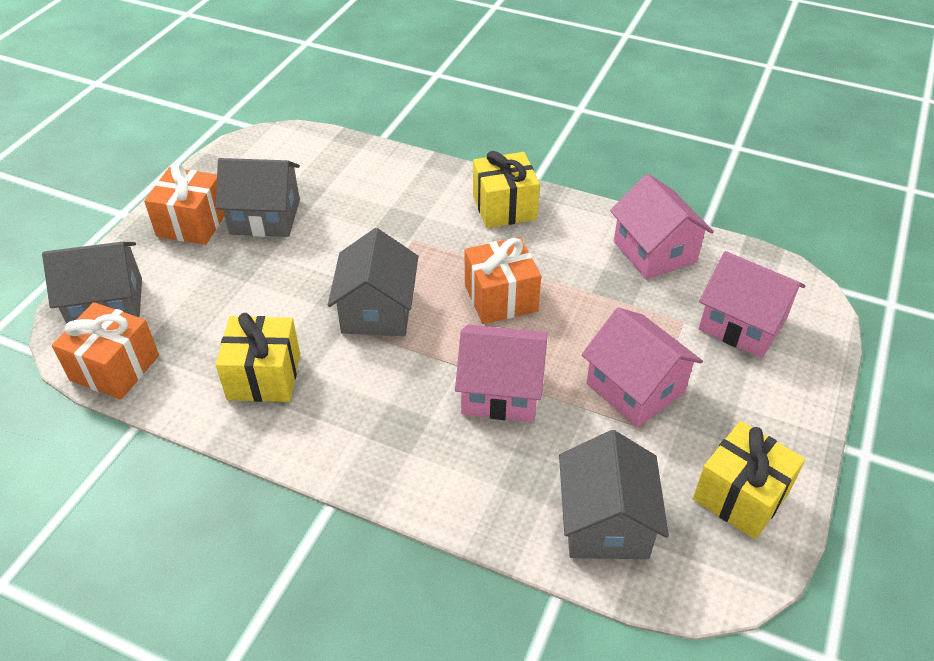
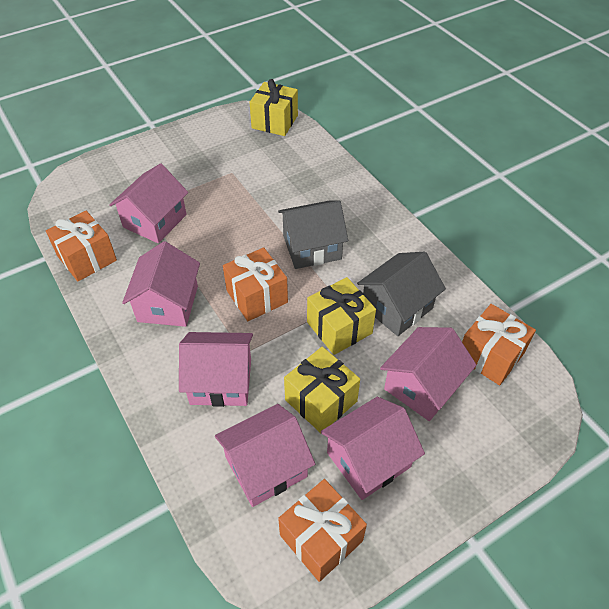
grey house: [42,242,142,324] [216,158,300,237] [328,228,418,336] [559,430,669,559] = 4 -> [278,200,348,269] [357,252,446,336] = 2
orange gift: [52,302,159,400] [144,164,225,245] [465,237,541,324] = 3 -> [46,211,117,281] [223,247,288,321] [278,479,367,582] [462,304,536,385] = 4
pink house: [455,325,548,422] [581,308,703,427] [610,174,714,280] [699,251,806,358] = 4 -> [109,163,188,243] [122,241,200,327] [179,332,253,407] [215,404,315,507] [321,397,425,500] [380,327,477,421] = 6

